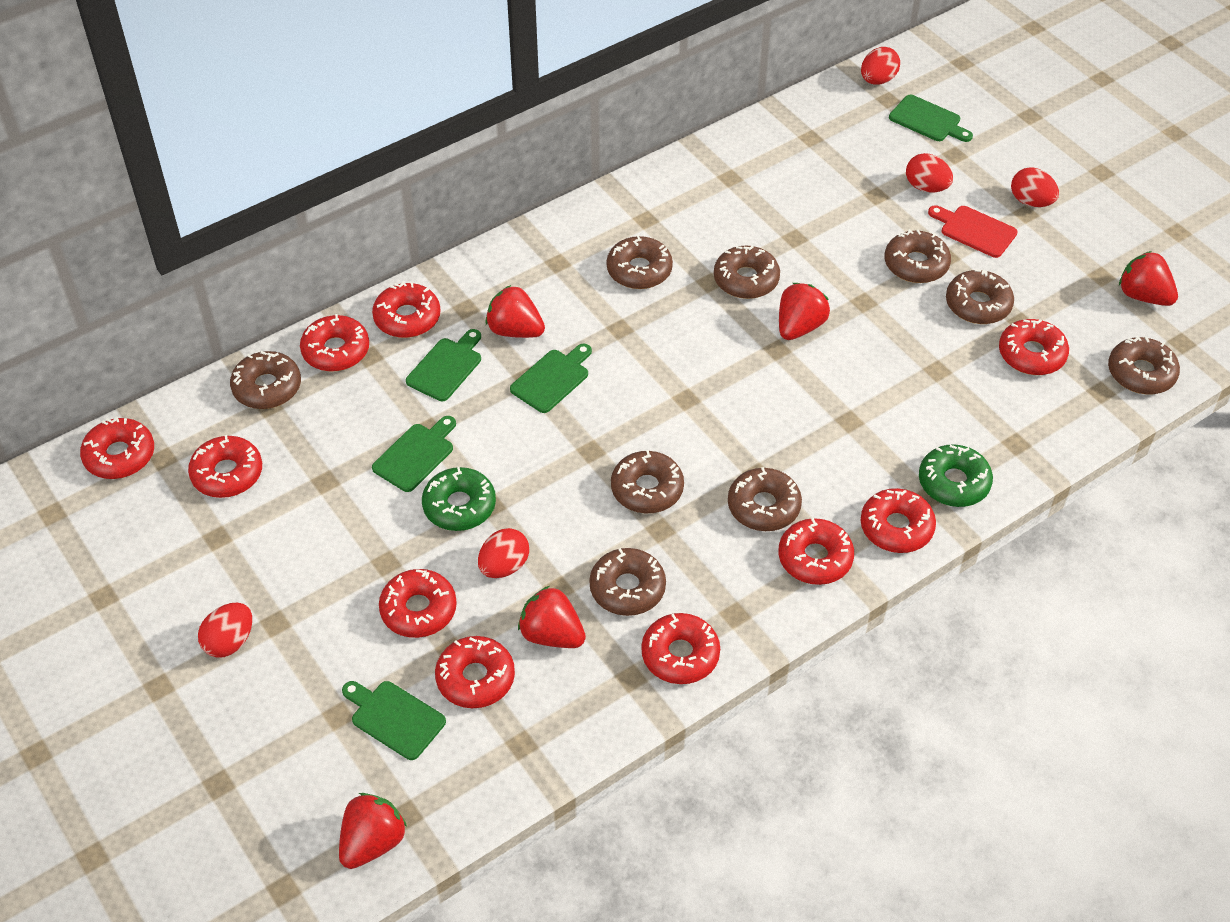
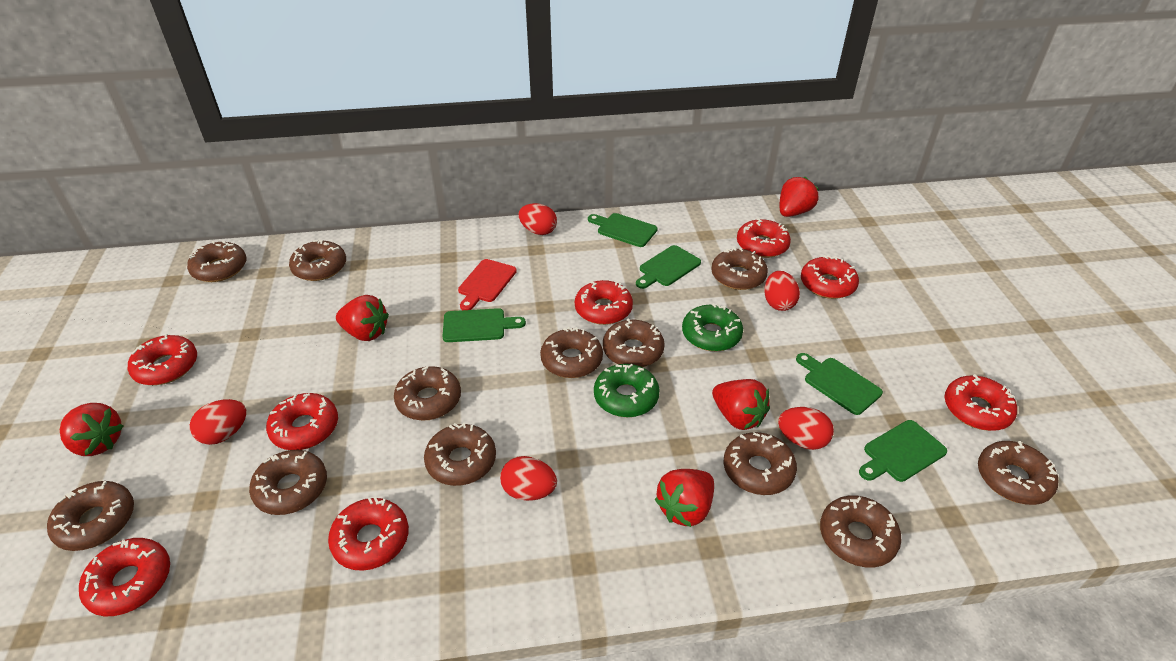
brown donut: [230,351,301,409] [589,548,666,616] [607,235,673,289] [611,450,684,513] [714,246,780,299] [728,467,802,531] [885,229,951,283] [946,269,1014,324] [1108,336,1180,394] = 9 -> [47,481,134,551] [187,241,246,282] [249,450,327,515] [289,240,346,281] [394,366,461,421] [424,423,496,486] [540,327,603,378] [603,318,665,367] [711,247,768,290] [724,432,797,495] [820,495,902,567] [978,441,1058,505] = 12
red donut: [80,417,154,479] [188,435,262,498] [300,314,369,371] [372,282,440,338] [379,569,457,638] [435,636,515,708] [641,613,720,684] [778,518,854,585] [861,488,936,553] [999,319,1069,375] = 10 -> [79,538,170,616] [128,334,197,385] [266,393,338,450] [328,497,409,571] [575,280,633,325] [737,218,791,258] [801,255,859,299] [944,374,1017,431] = 8

